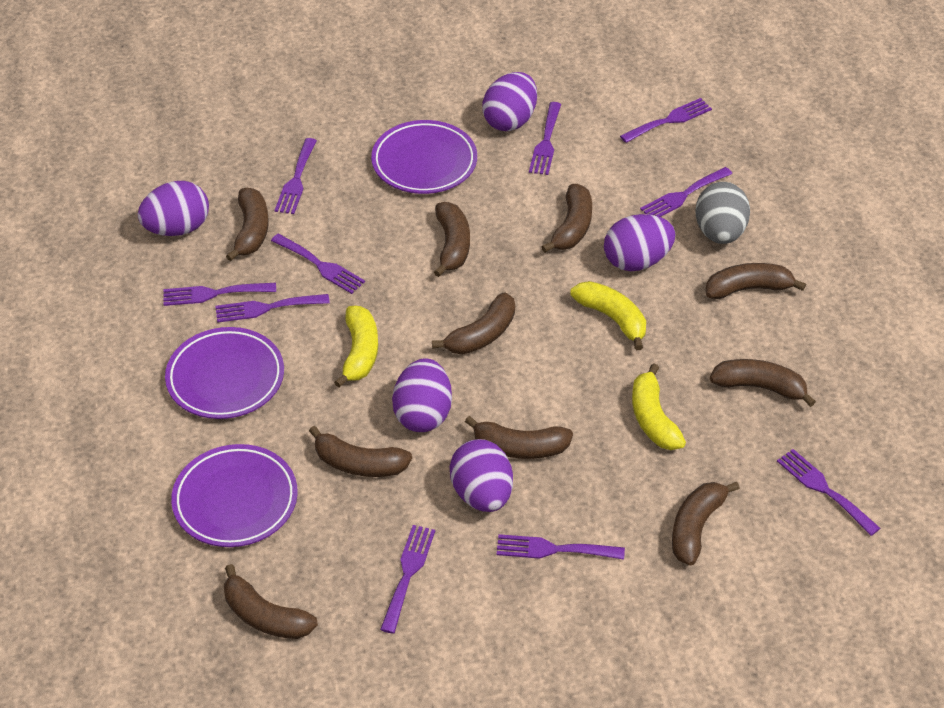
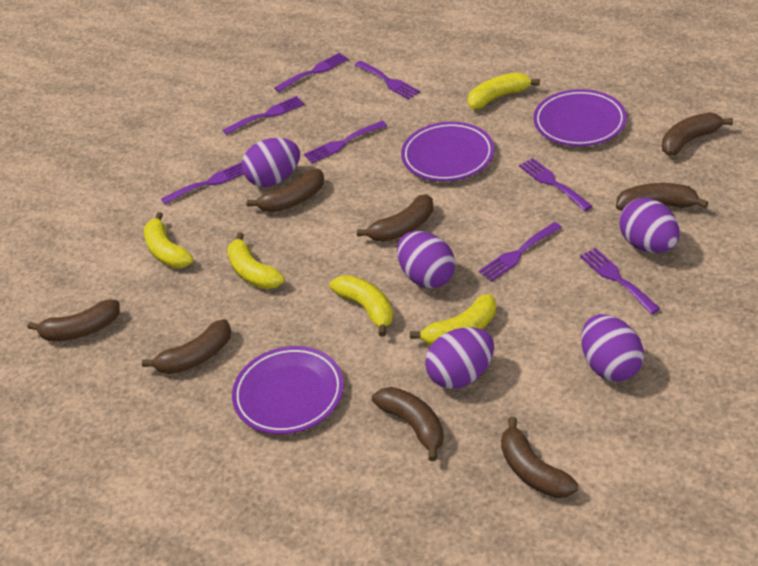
brown banana: [224,564,318,639] [226,188,269,261] [309,426,412,477] [432,292,515,354] [434,202,470,277] [465,416,573,459] [542,184,592,253] [672,482,740,565] [706,263,806,299] [710,359,816,407] = 10 -> [28,300,120,341] [142,319,231,374] [247,169,324,212] [357,194,433,242] [372,387,444,461] [501,417,578,498] [616,183,708,211] [662,112,733,156] = 8
grey egg: [696,182,750,244] = 1 -> none = 0
purple fork: [163,283,276,306] [215,294,330,323] [271,234,365,294] [275,138,317,214] [380,525,435,634] [497,534,625,560] [529,102,561,175] [620,98,712,143] [640,167,732,217] [777,449,880,536] = 10 -> [161,162,244,205] [223,96,304,135] [274,53,348,92] [304,121,387,163] [355,61,420,100] [479,222,562,281] [519,158,592,211] [580,248,660,314] = 8
yellow banana: [334,306,378,388] [570,281,646,350] [632,363,686,450] = 3 -> [144,212,193,268] [227,232,285,289] [329,275,393,337] [410,294,496,345] [468,72,540,109] = 5

